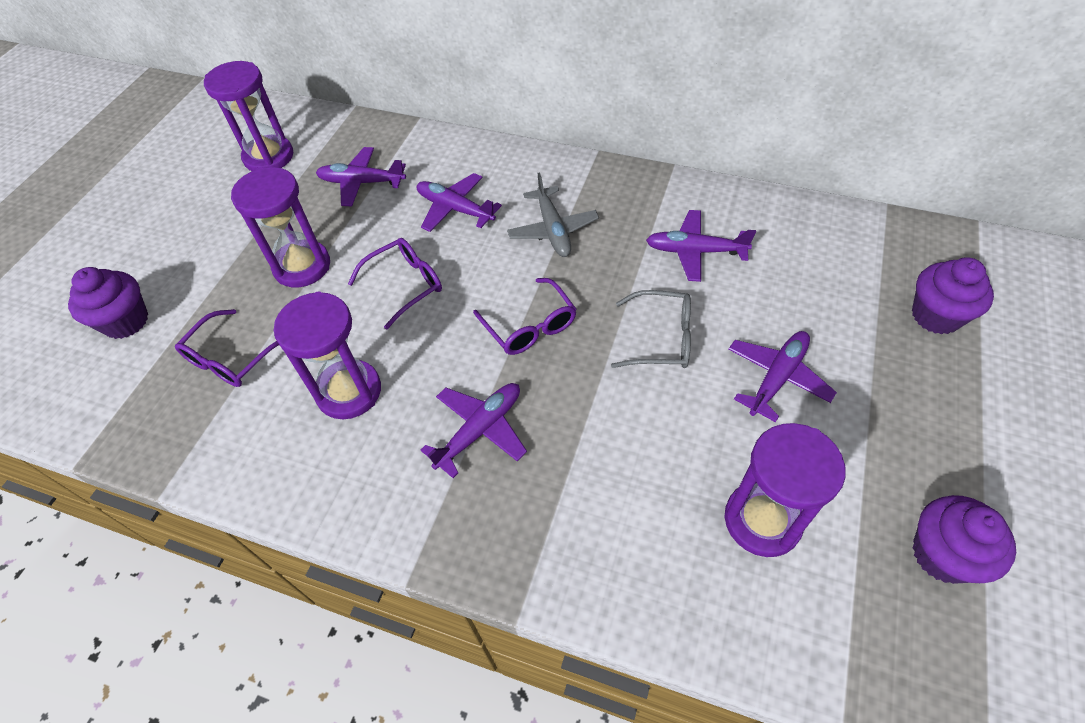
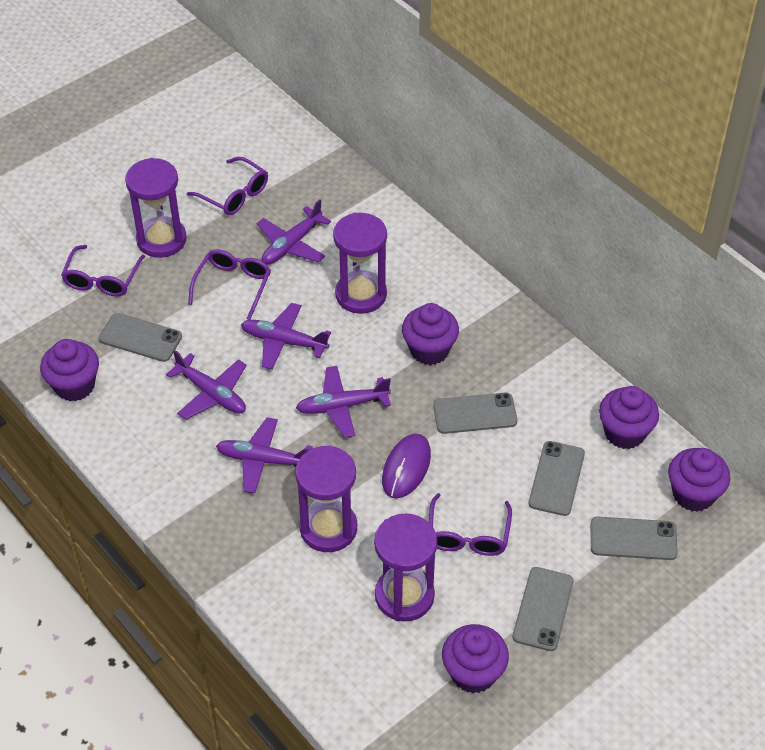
grey glasses: [611,290,691,368] = 1 -> none = 0
grey phone: none = 0 -> [99,313,182,362] [433,393,517,434] [513,567,574,651] [529,441,585,516] [591,517,678,560] = 5
grey plane: [507,172,599,257] = 1 -> none = 0
purple cupcake: [68,267,148,339] [912,257,994,335] [913,495,1016,584] = 3 -> [40,339,99,401] [402,303,459,365] [442,624,509,693] [599,386,659,449] [668,448,730,512] = 5
purple glasses: [175,309,279,387] [348,238,442,330] [473,278,576,355] = 3 -> [61,245,145,296] [187,157,268,215] [188,249,271,320] [429,493,512,556] = 4
purple mouse: none = 0 -> [382,434,431,499] = 1

